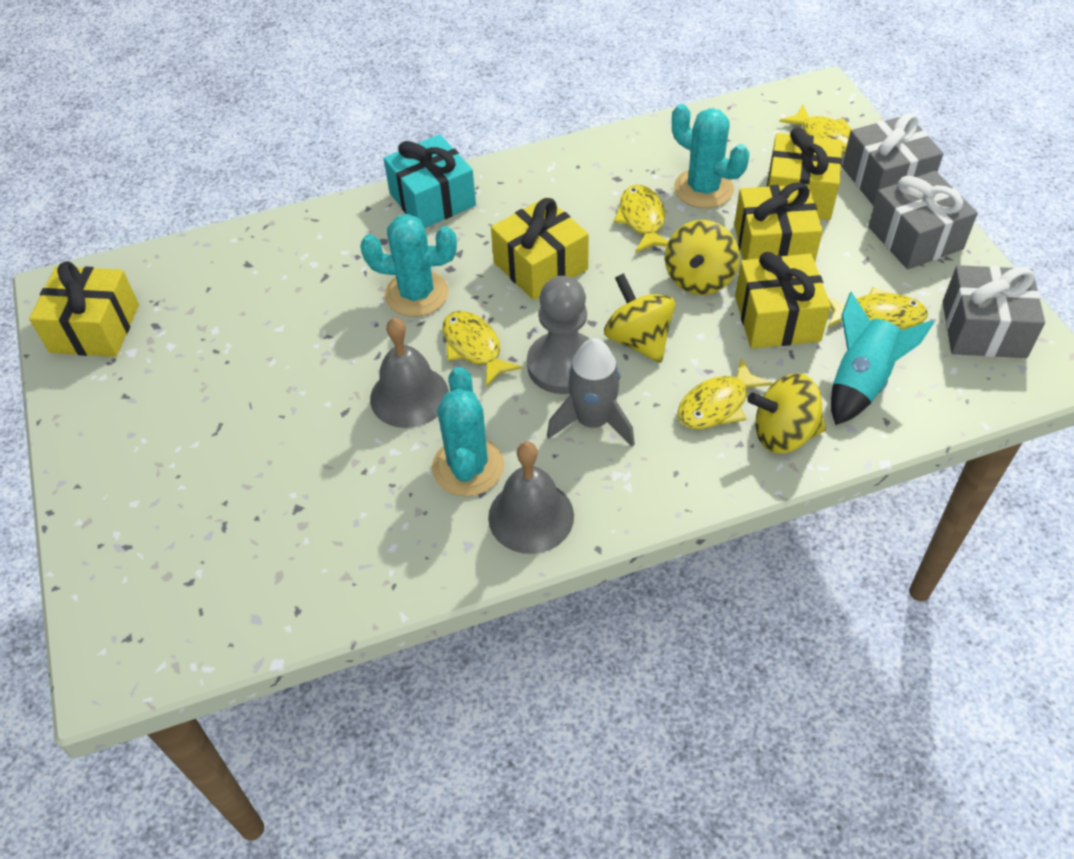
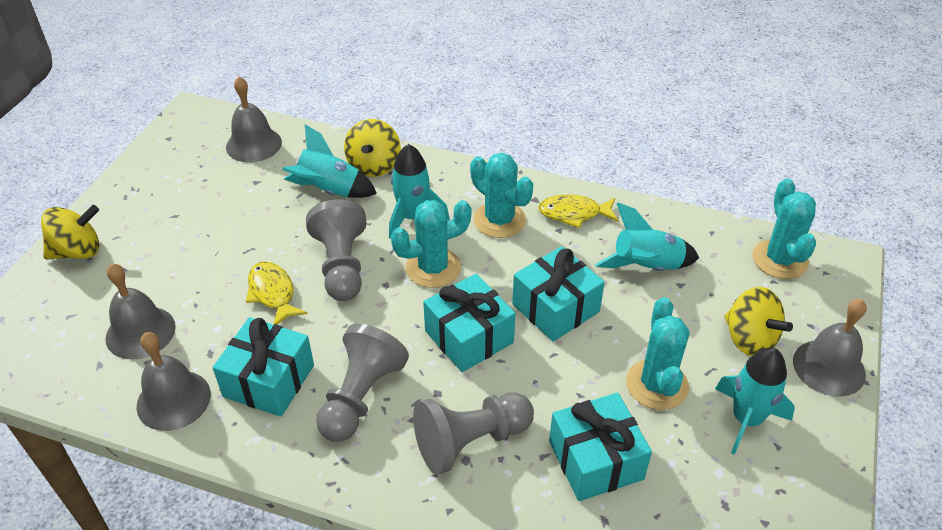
grey bell: [370,318,449,428] [488,442,574,554] = 2 -> [106,263,176,360] [136,332,211,431] [226,76,282,163] [793,299,867,397] = 4
grey gift: [842,113,944,206] [868,171,978,269] [943,265,1045,358] = 3 -> none = 0
grey pawn: [527,276,589,394] = 1 -> [306,199,367,301] [316,324,409,442] [413,392,534,474] = 3
grey rocket: [547,338,635,447] = 1 -> none = 0
turquoise cactus: [360,214,457,317] [432,367,504,496] [672,104,749,208] = 3 -> [391,200,471,288] [470,153,533,238] [626,297,690,410] [753,178,816,279] = 4
turquoise gift: [383,134,476,228] = 1 -> [213,317,314,417] [423,274,516,372] [512,246,605,342] [549,393,652,501] = 4
turquoise rocket: [831,292,934,425] = 1 -> [282,124,377,198] [389,144,450,239] [595,202,699,271] [715,347,795,455] = 4
yellow fish: [443,311,522,387] [614,185,668,253] [677,358,773,429] [779,105,853,154] [827,287,928,330] = 5 -> [246,262,308,325] [538,194,619,228] = 2
yellow gift: [29,261,139,357] [491,197,589,300] [734,182,823,261] [735,252,831,349] [767,127,843,220] = 5 -> none = 0

